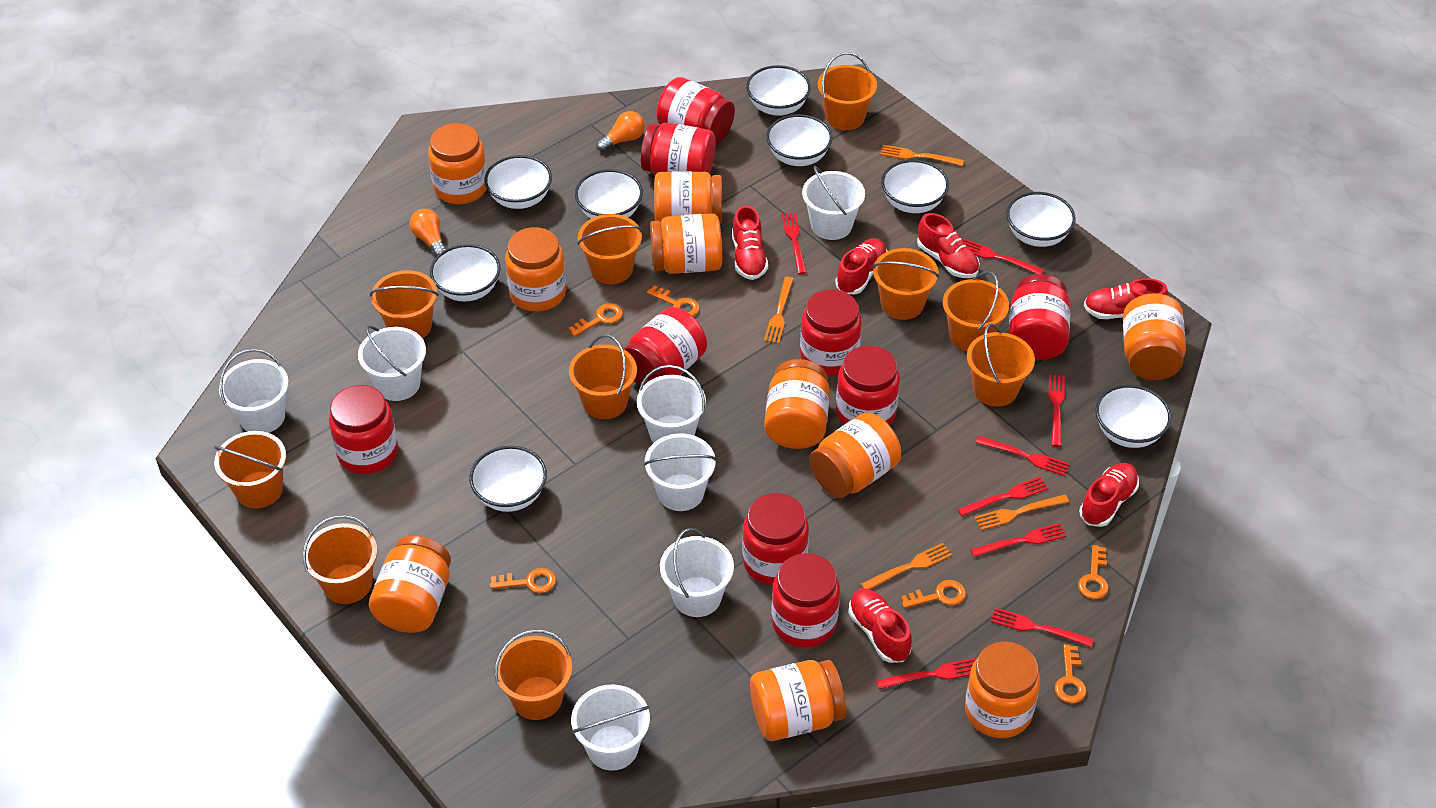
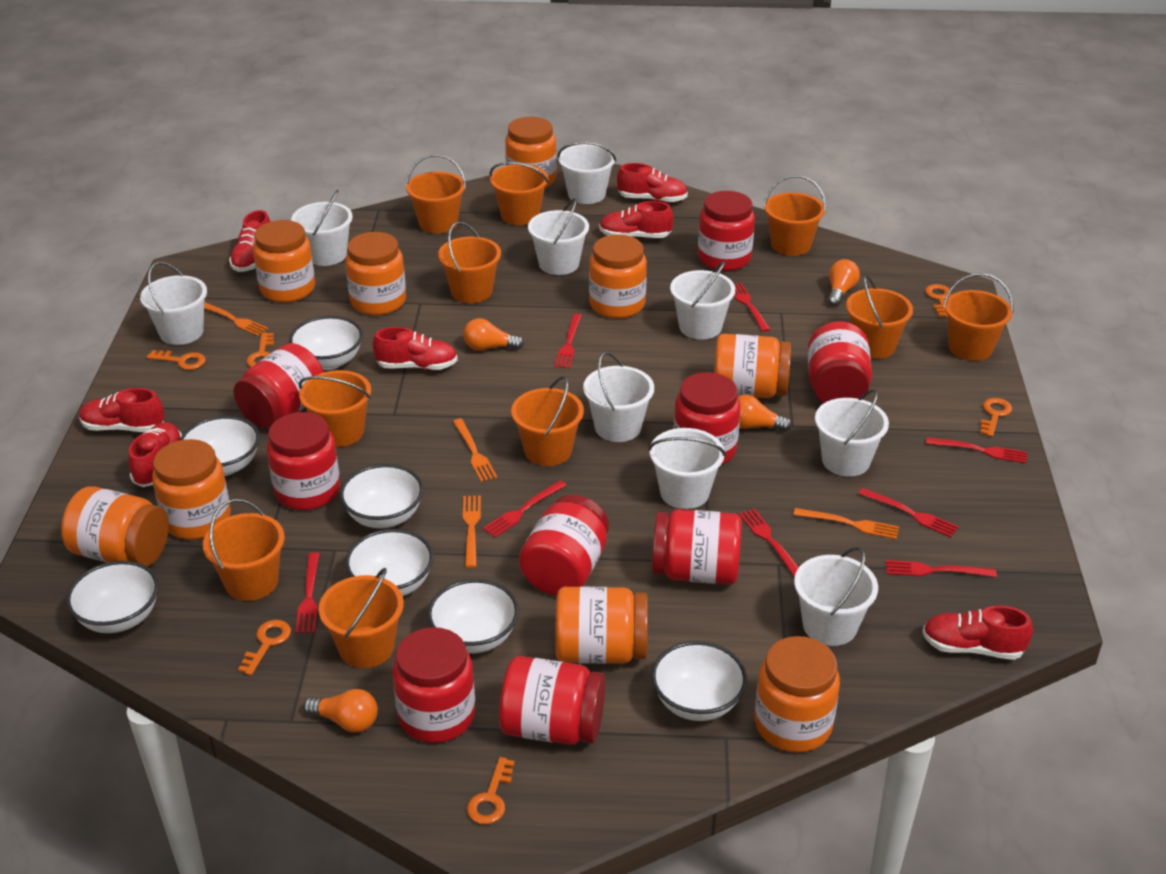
orange jar: [369,535,451,633] [428,123,487,204] [505,227,566,312] [650,213,722,274] [654,171,722,224] [750,660,846,741] [764,359,830,449] [809,412,901,498] [965,641,1040,738] [1123,293,1186,380] = 10 -> [61,486,169,566] [152,439,231,540] [253,220,315,303] [345,232,406,315] [505,117,556,188] [555,586,648,664] [589,235,647,318] [714,334,791,398] [755,636,840,753] = 9
orange light bulb: [409,209,446,257] [596,111,645,152] = 2 -> [303,689,378,733] [463,318,524,350] [738,395,792,432] [828,259,860,306] = 4
red shoe: [732,205,768,280] [835,238,887,294] [849,588,912,663] [917,213,980,278] [1079,463,1139,527] [1084,278,1168,319] = 6 -> [79,388,164,432] [128,422,182,487] [229,210,271,272] [373,327,458,370] [599,201,674,238] [617,163,688,203] [922,606,1033,660] = 7
white bowl: [430,244,501,301] [469,446,547,512] [484,155,552,209] [575,169,643,219] [746,65,811,116] [766,114,832,166] [881,160,949,213] [1006,192,1076,247] [1095,385,1171,448] = 9 -> [66,561,159,633] [179,416,260,476] [289,316,363,370] [340,464,423,528] [345,529,433,596] [427,579,519,653] [651,641,747,721] = 7
white bucket: [219,349,289,433] [358,325,426,401] [571,685,650,771] [637,365,706,443] [643,434,717,511] [660,528,734,617] [802,166,865,240] = 7 -> [140,262,207,345] [291,189,353,266] [528,198,589,275] [558,142,616,204] [583,352,654,442] [648,428,726,509] [670,261,735,339] [794,547,878,646] [815,389,889,477] = 9

